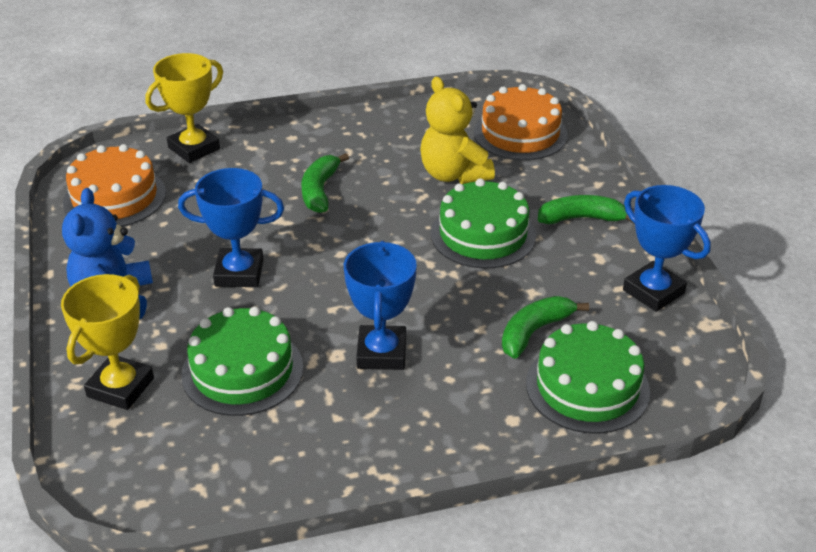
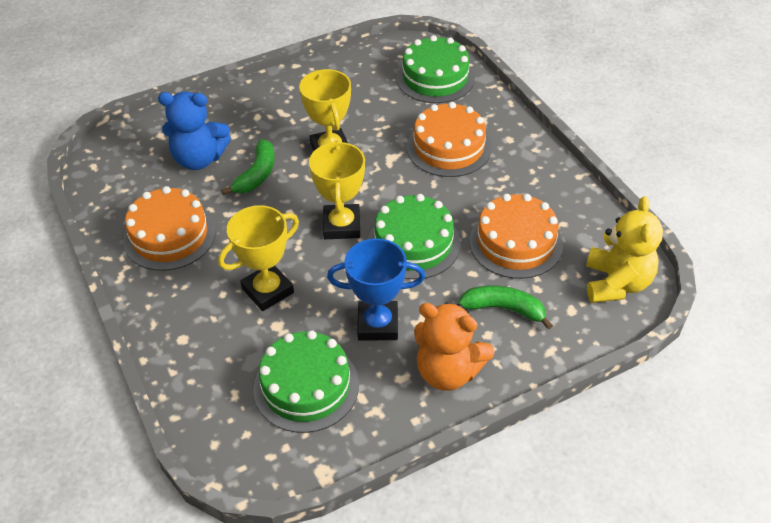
blue trophy: [178,168,284,287] [344,241,417,370] [623,185,711,312] = 3 -> [327,238,425,340] = 1
green banana: [301,153,349,213] [502,296,589,359] [538,195,633,224] = 3 -> [221,139,275,195] [458,285,553,330] = 2
orange cake: [63,144,166,227] [474,84,568,160] = 2 -> [123,186,216,271] [407,102,492,177] [470,194,563,279] = 3
orange teddy bear: none = 0 -> [414,303,495,391] = 1
yellow trophy: [61,274,154,410] [145,53,223,163] = 2 -> [218,205,299,311] [299,69,351,151] [309,141,365,239] = 3

